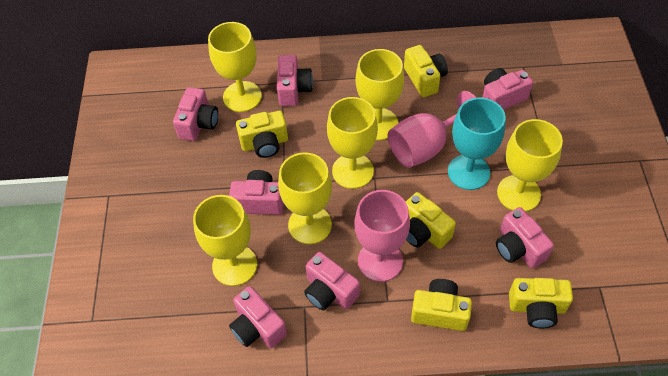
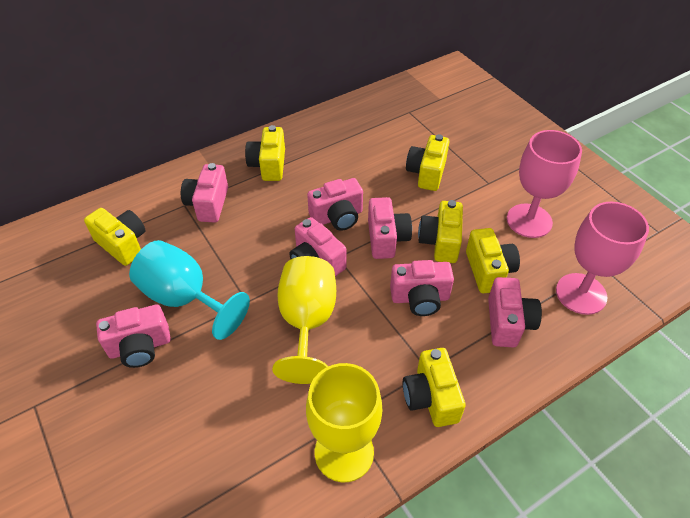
yellow camera: [236,111,288,158] [404,45,448,97] [406,192,456,249] [411,279,472,331] [509,278,573,328] = 5 -> [84,208,146,266] [245,125,285,181] [403,348,466,427] [406,134,449,191] [418,200,463,263] [466,228,520,293] = 6
yellow goblet: [193,195,257,286] [208,22,262,112] [278,152,332,244] [327,97,378,189] [356,49,404,140] [497,119,563,212] = 6 -> [272,256,336,384] [306,363,382,482] = 2

